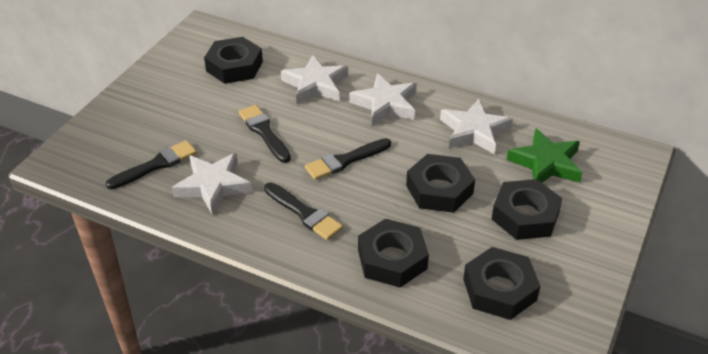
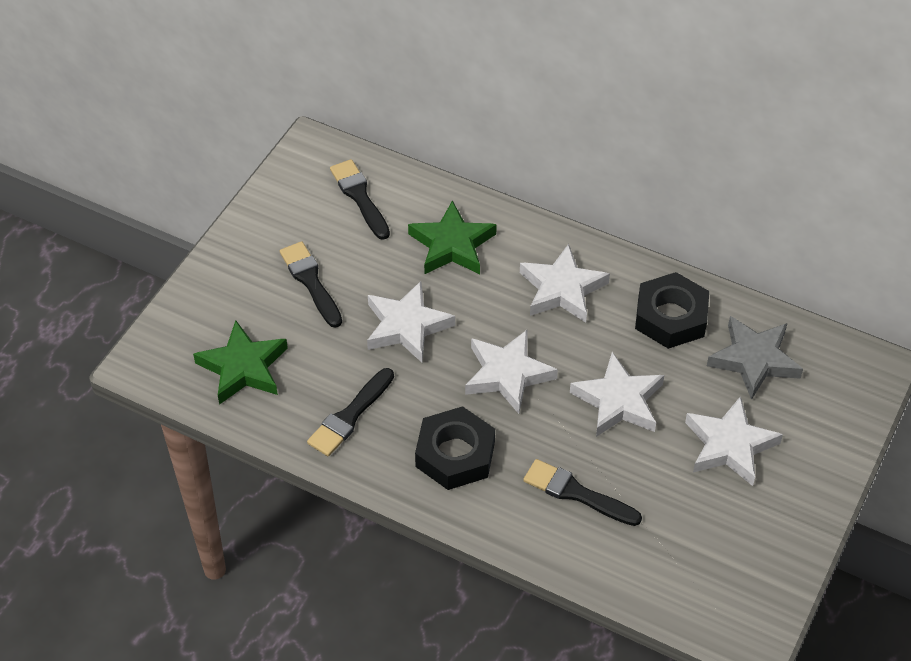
black nut: [204,37,263,84] [358,219,429,288] [406,154,475,213] [463,247,541,320] [492,179,563,240] = 5 -> [415,406,495,490] [635,272,709,349] = 2
green star: [507,128,582,183] = 1 -> [193,320,288,405] [408,200,497,274] = 2
grey star: none = 0 -> [707,316,803,400] = 1
white star: [172,153,252,215] [281,55,348,104] [349,73,417,126] [440,99,513,154] = 4 -> [367,281,455,363] [465,329,558,414] [520,244,610,323] [570,352,664,437] [685,396,783,486] = 5

